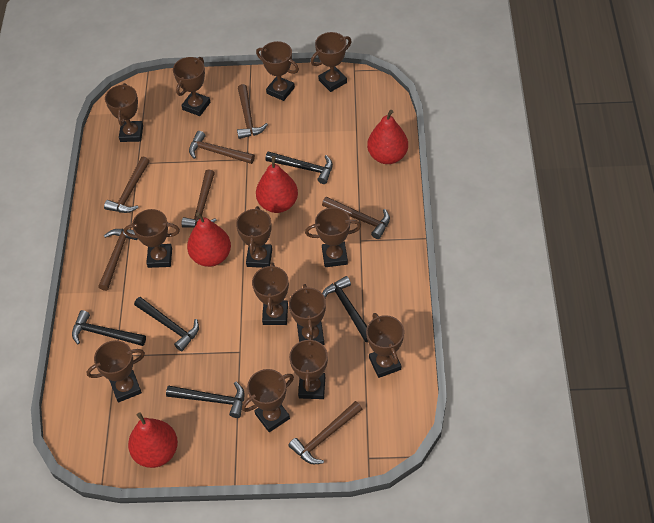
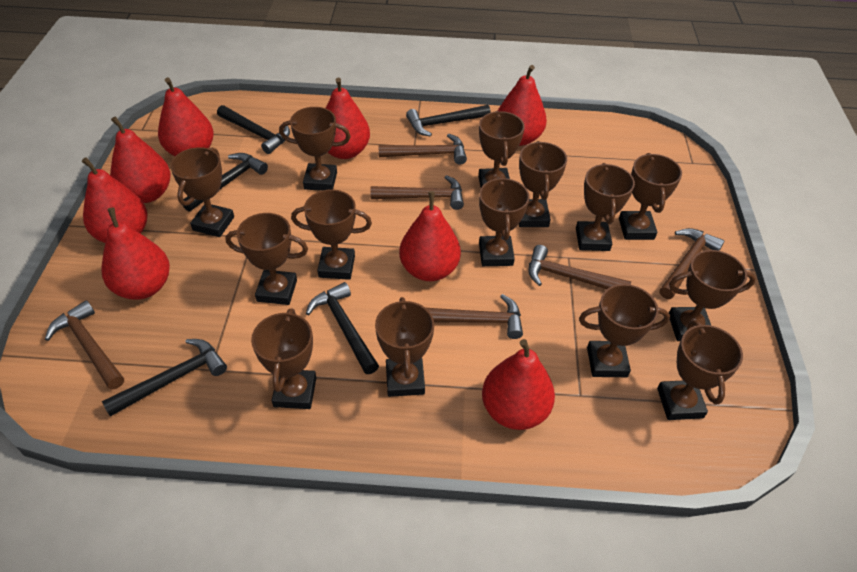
brown hammer: [98,229,138,291] [104,157,150,213] [181,170,216,228] [189,131,255,164] [237,84,268,139] [288,401,362,464] [322,197,390,239] = 7 -> [45,300,124,390] [371,175,464,210] [378,134,467,165] [427,294,523,339] [528,245,631,289] [660,228,725,299] = 6
brown trophy: [87,340,145,403] [105,83,143,142] [124,209,180,268] [173,57,210,116] [236,206,272,268] [242,369,294,432] [252,263,289,325] [256,41,299,101] [289,284,326,345] [289,335,328,399] [305,207,361,267] [311,32,352,92] [366,313,404,378] = 13 -> [170,147,234,237] [225,213,308,305] [251,308,316,409] [279,107,351,191] [291,189,372,280] [375,297,434,397] [478,111,525,187] [479,177,530,266] [519,141,567,227] [576,163,635,251] [579,284,670,377] [619,153,682,240] [657,320,743,420] [669,250,756,341] = 14
red pear: [128,413,178,468] [187,212,231,267] [256,156,298,213] [367,110,408,164] = 4 -> [82,157,148,243] [101,208,170,299] [110,116,170,203] [158,77,214,156] [326,77,370,159] [399,191,461,281] [482,339,555,430] [498,65,547,146] = 8

